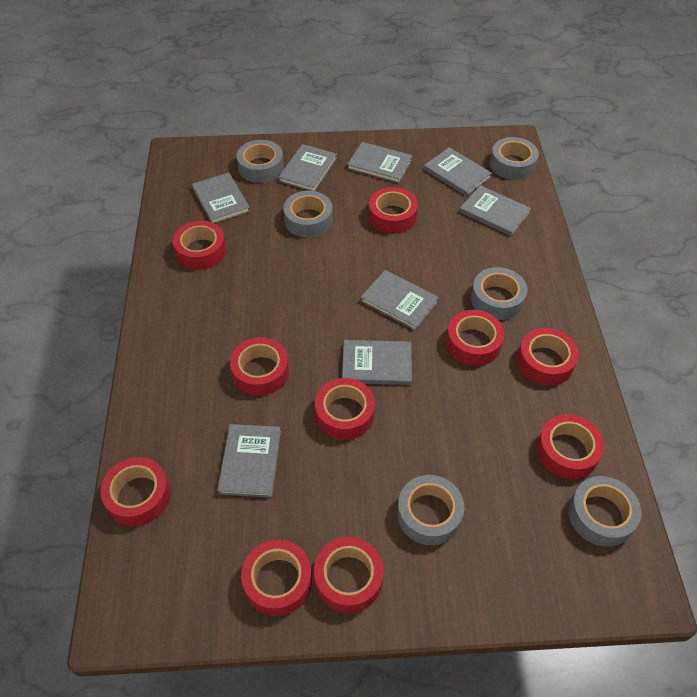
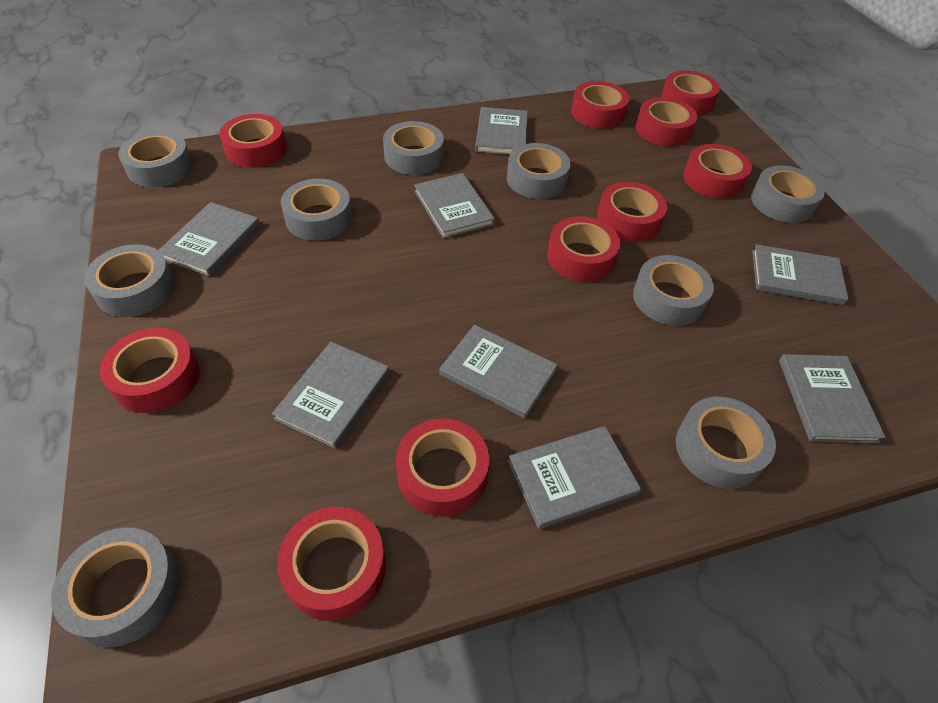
grey tape: [236,140,284,183] [283,191,333,238] [397,475,464,545] [471,267,527,320] [490,137,539,180] [568,476,641,547] = 6 -> [51,528,180,647] [84,244,175,317] [118,131,193,187] [281,179,352,241] [383,121,444,175] [507,143,570,199] [633,255,714,326] [676,397,776,489] [751,166,825,223] = 9

